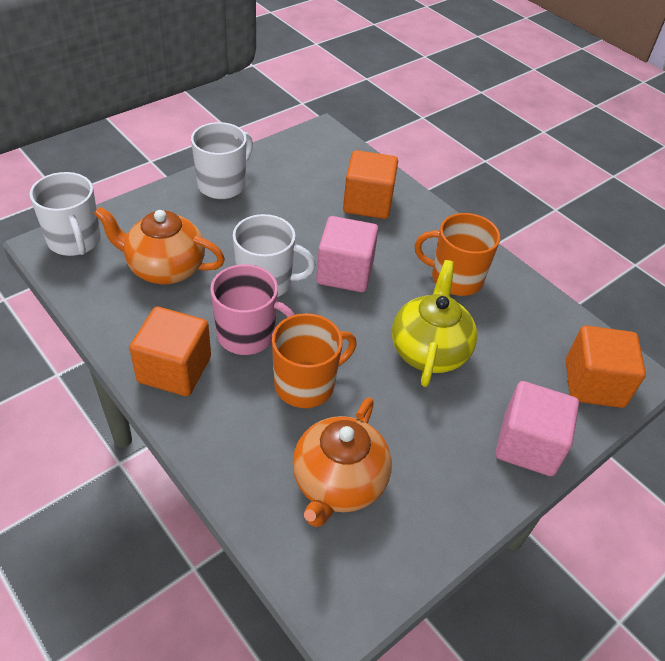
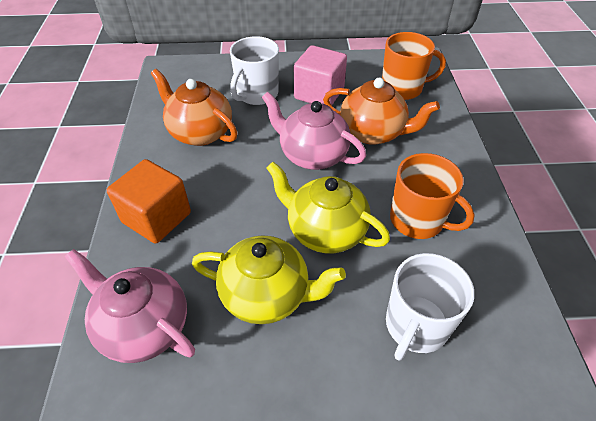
orange cube: [129,307,211,396] [343,150,398,219] [566,326,646,408] = 3 -> [107,159,191,244] = 1
pink cube: [316,216,379,292] [495,381,579,476] = 2 -> [294,45,347,105] = 1
pink mug: [210,264,295,355] = 1 -> none = 0
pink teapot: none = 0 -> [65,249,195,363] [262,92,366,170] = 2
white mug: [30,172,101,256] [191,122,253,199] [233,214,316,297] = 3 -> [230,36,279,105] [386,253,474,361] = 2
yellow teapot: [392,260,477,387] = 1 -> [192,235,346,324] [267,162,390,253] = 2

